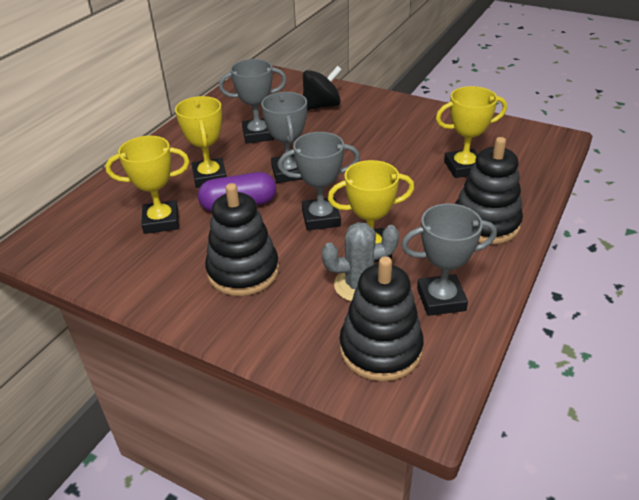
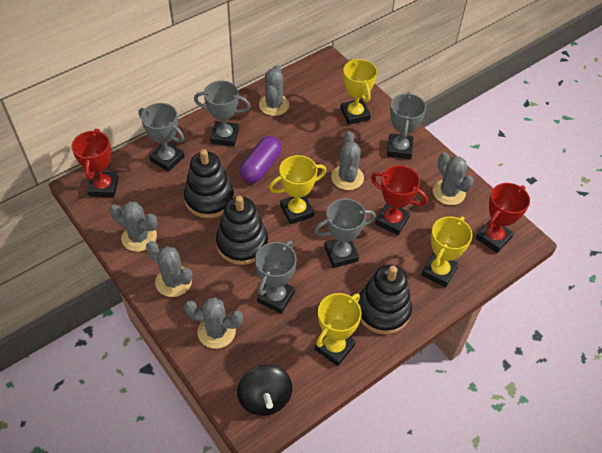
grey cactus: [322,222,399,301] = 1 -> [110,202,158,252] [146,241,192,297] [184,297,243,349] [259,65,289,116] [331,131,364,190] [433,152,474,205] = 6
grey trophy: [219,59,287,144] [261,92,307,183] [278,132,360,230] [401,203,497,316] = 4 -> [138,103,185,172] [194,81,250,147] [255,241,297,314] [314,199,375,268] [387,92,426,159] = 5
red trophy: none = 0 -> [71,129,118,197] [371,165,428,235] [476,183,530,253] = 3

